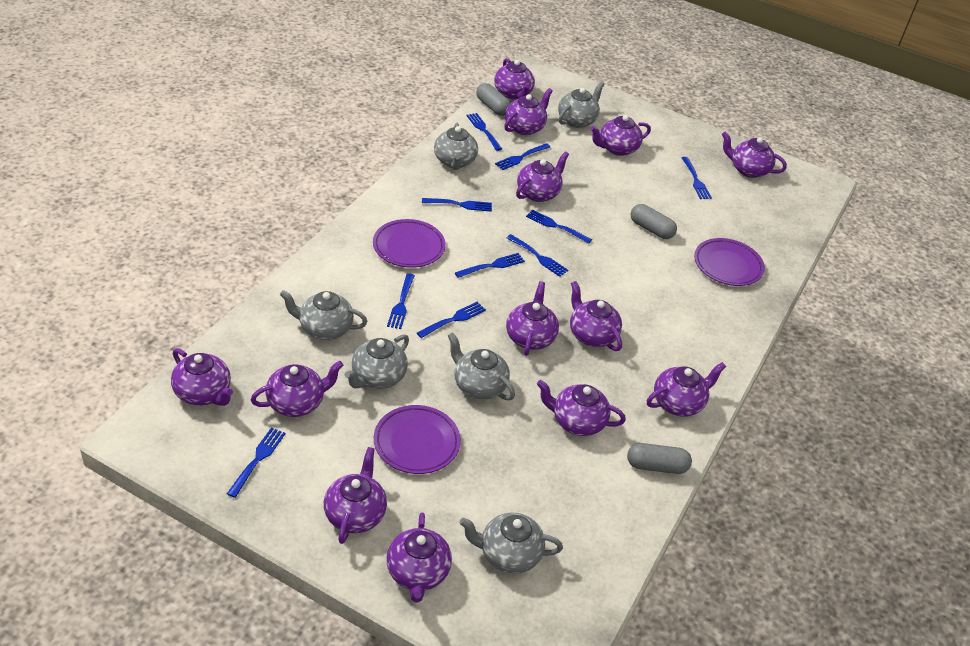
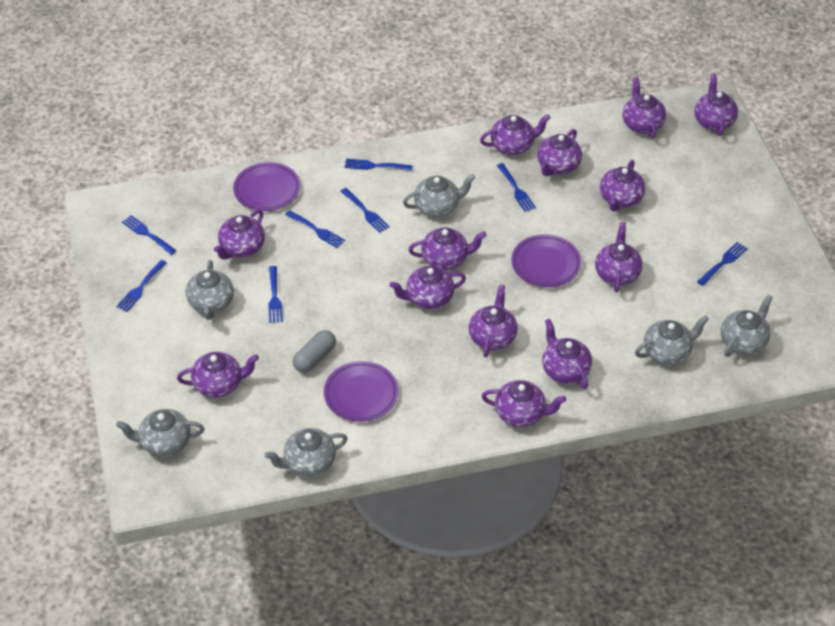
blue fork: [227,427,286,498] [387,273,415,329] [417,302,486,338] [422,198,492,212] [455,253,525,278] [466,113,502,151] [495,143,550,170] [507,234,568,277] [526,210,592,244] [682,157,712,199] = 10 -> [116,260,167,312] [122,215,176,255] [268,266,283,323] [285,210,345,248] [340,188,390,233] [345,159,413,171] [497,163,536,212] [697,242,748,286] = 8
grey capsule: [476,83,510,116] [627,443,692,474] [631,204,677,239] = 3 -> [293,330,336,373] = 1

